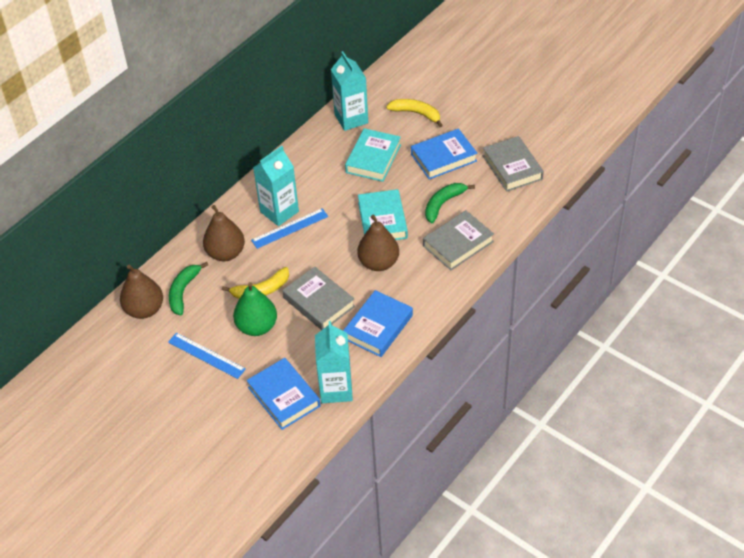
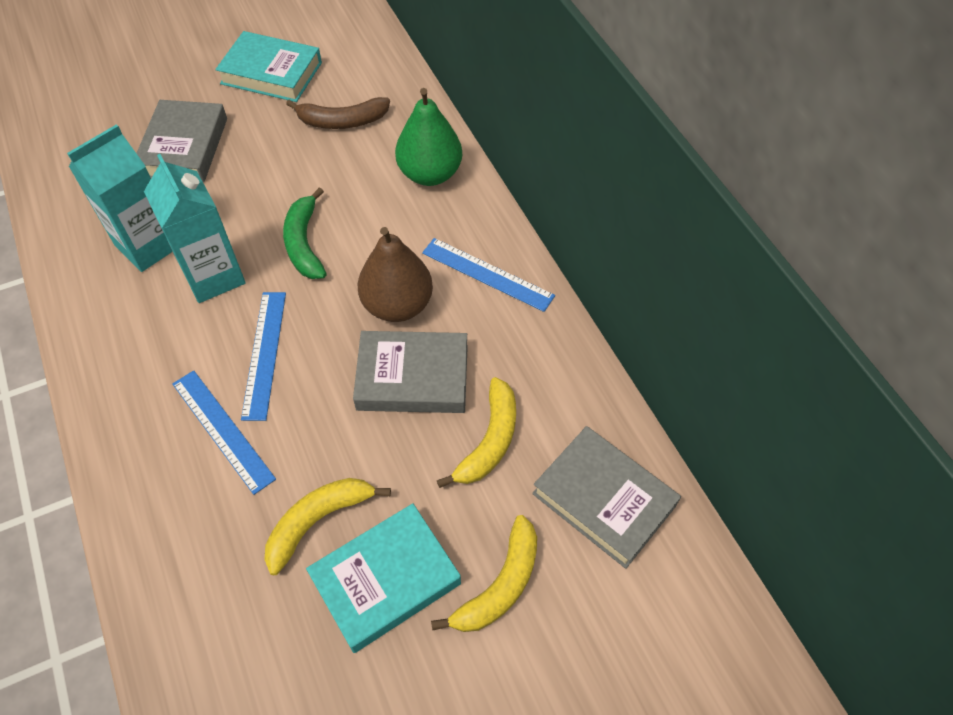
blue book: [247,358,321,430] [343,290,413,357] [411,128,477,180] = 3 -> none = 0
blue ruler: [168,333,246,379] [251,208,328,249] = 2 -> [173,370,276,495] [241,292,286,421] [422,238,555,312] = 3
brown banana: none = 0 -> [286,97,390,129] = 1
brown pear: [120,265,163,319] [203,205,245,261] [357,214,399,271] = 3 -> [358,227,433,322] = 1
green banana: [169,262,208,315] [425,183,475,223] = 2 -> [283,187,327,279] = 1
turquoise carton: [253,146,299,226] [315,321,353,403] [331,51,368,131] = 3 -> [67,124,172,272] [144,154,246,303] = 2
yellow banana: [222,267,289,299] [386,99,443,127] = 2 -> [264,478,391,575] [431,515,537,632] [437,377,516,488] = 3

